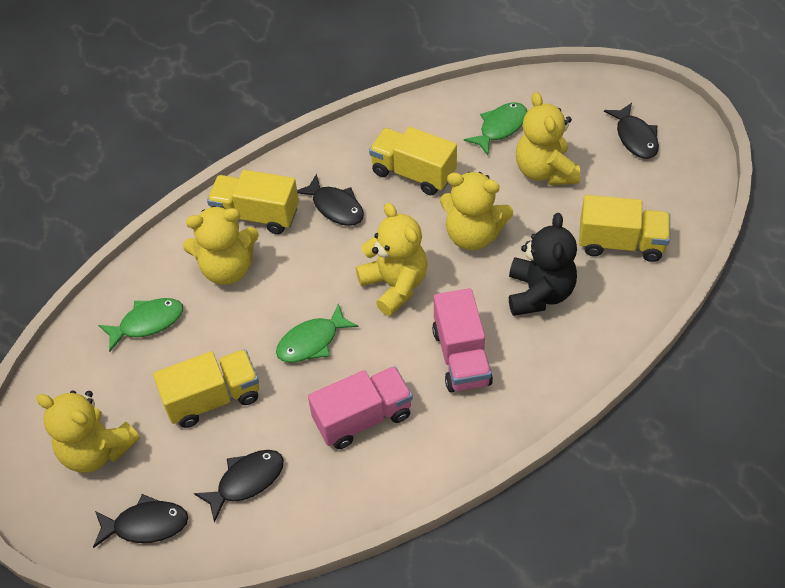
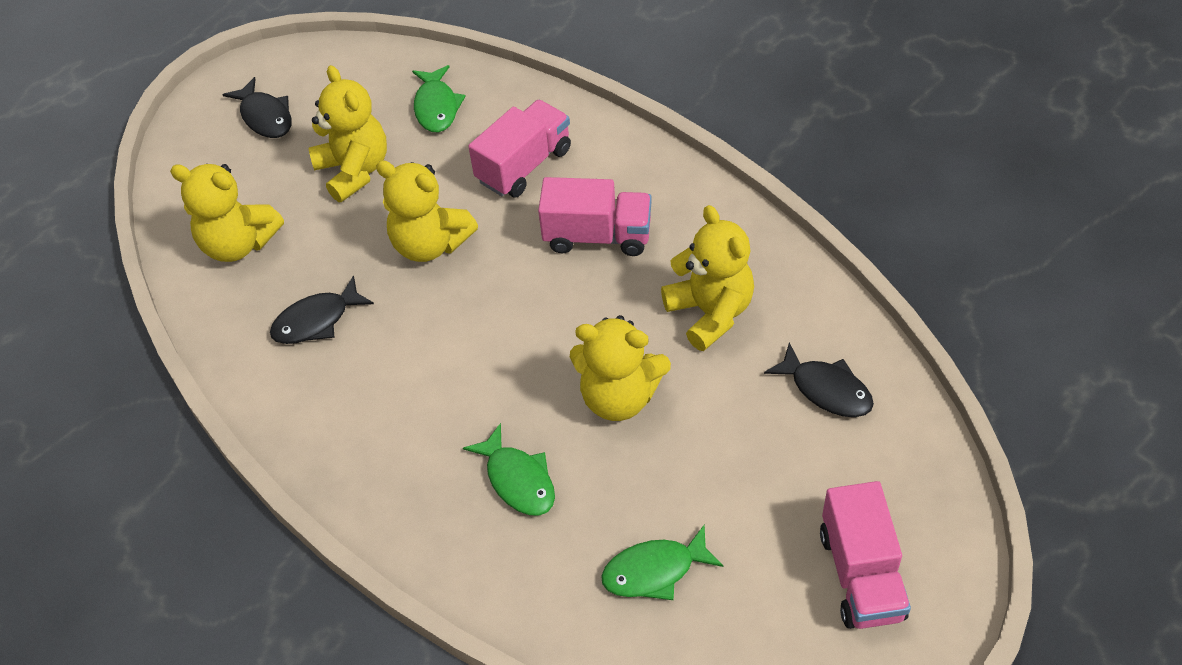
black fish: [93,494,188,548] [194,450,284,523] [297,174,364,226] [604,103,659,159] = 4 -> [222,77,292,138] [270,275,374,344] [764,343,874,417] = 3
black teddy bear: [509,213,577,316] = 1 -> none = 0
pink truck: [308,366,413,449] [432,288,493,392] = 2 -> [468,100,571,198] [538,177,652,256] [820,481,911,629] = 3
yellow truck: [153,349,259,428] [207,170,299,234] [369,127,457,195] [579,195,670,262] = 4 -> none = 0

